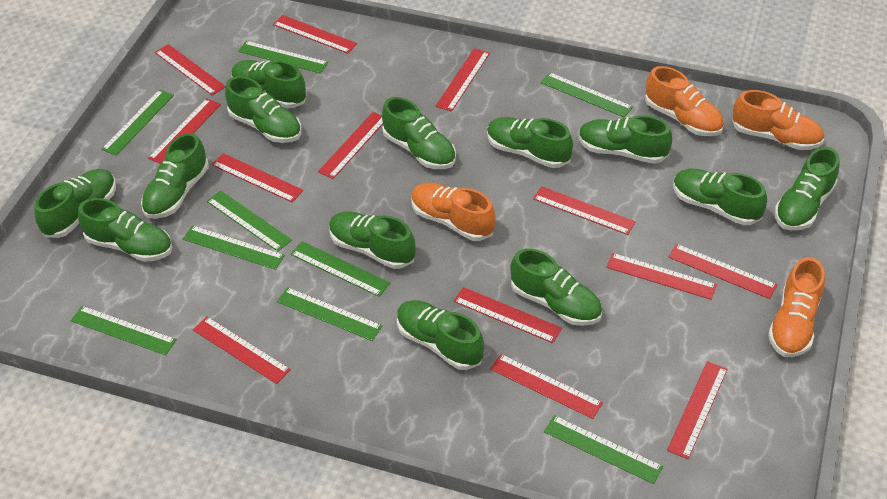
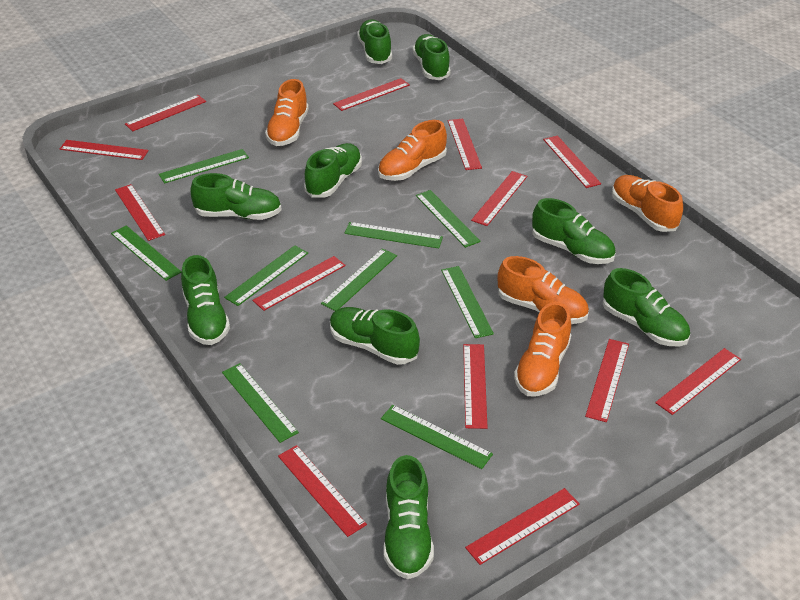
green shoe: [34,169,116,238] [78,198,172,262] [141,133,209,219] [225,76,301,143] [232,60,307,109] [329,211,416,269] [382,97,456,169] [397,300,484,370] [487,117,573,168] [510,249,602,326] [579,115,672,164] [673,169,767,225] [775,147,840,231] = 13 -> [181,255,230,345] [190,173,282,220] [304,143,362,198] [330,307,420,365] [357,19,392,64] [384,455,434,579] [412,34,451,80] [532,198,616,264] [603,268,690,346] = 9
orange shoe: [411,183,496,241] [645,66,724,136] [732,90,824,150] [768,257,825,357] = 4 -> [265,79,309,146] [378,120,447,181] [498,256,589,324] [514,302,571,397] [612,175,683,232] = 5

